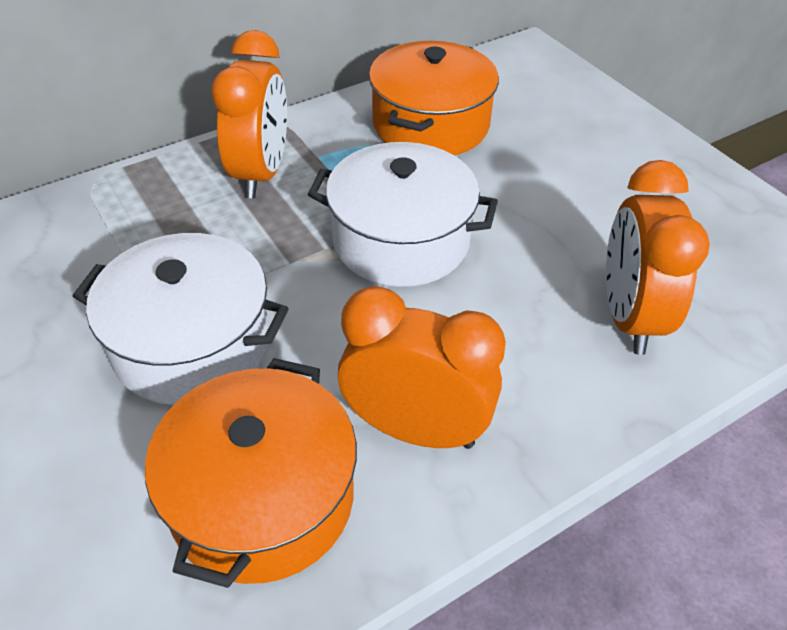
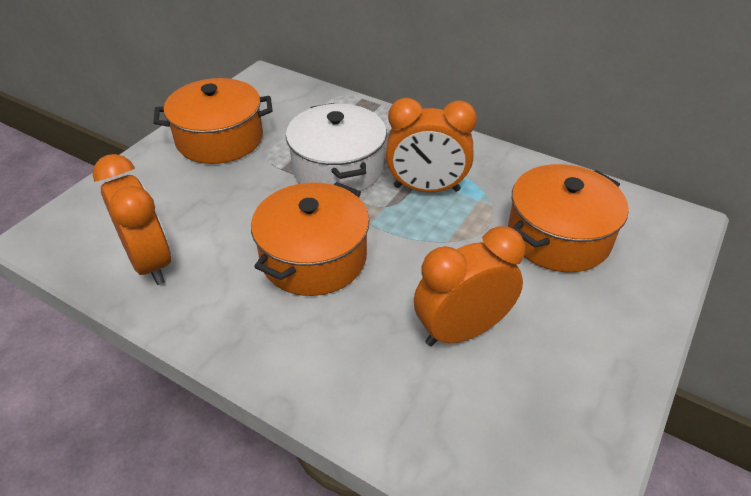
orange pot: [145,358,357,588] [369,41,499,155] = 2 -> [153,78,273,164] [251,182,369,296] [508,164,629,272] = 3
white pot: [73,233,289,405] [308,142,498,287] = 2 -> [286,103,387,191] = 1

